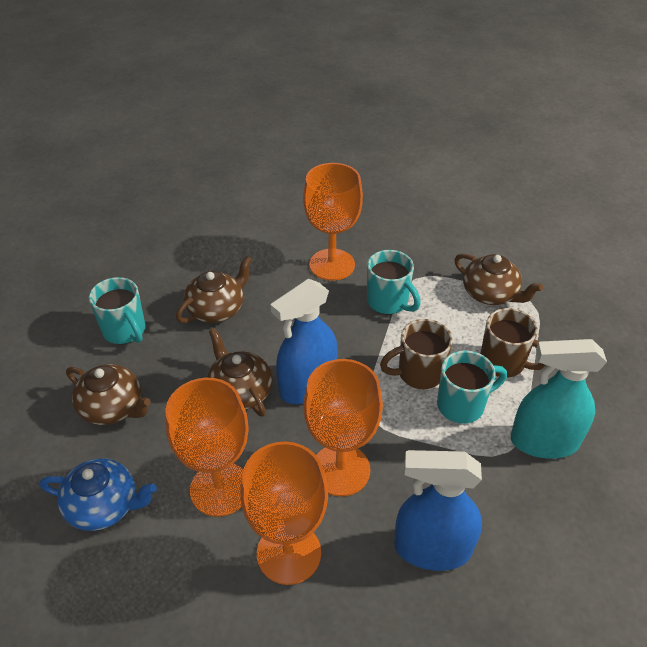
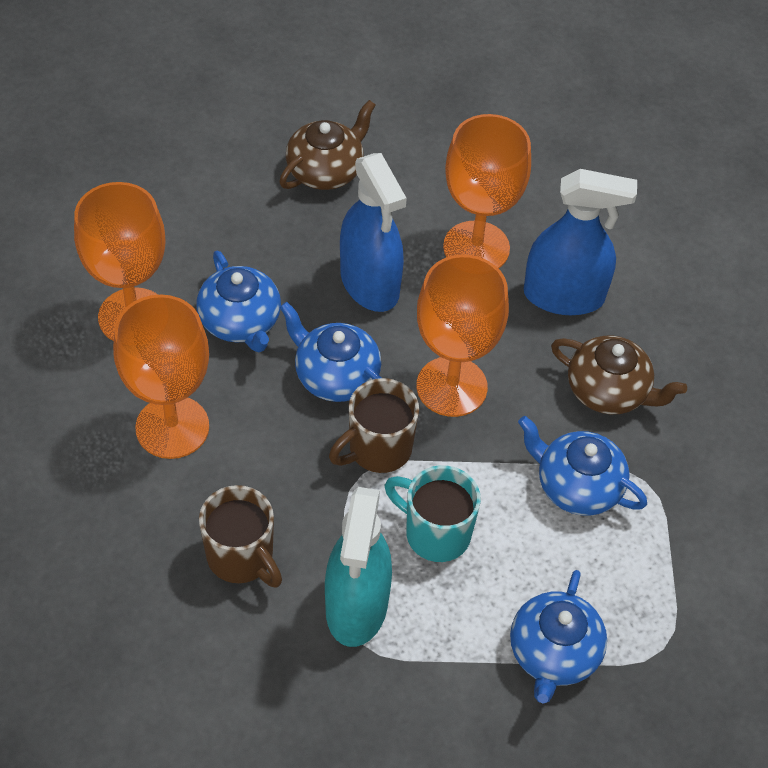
blue teapot: [40,458,157,531] = 1 -> [197,251,281,352] [280,302,381,402] [510,570,607,704] [518,416,647,516] = 4
brown teapot: [66,364,151,425] [176,256,253,323] [207,328,273,417] [454,253,543,305] = 4 -> [279,100,376,190] [551,335,687,414] = 2
turquoise mug: [89,277,145,344] [367,250,421,314] [437,351,507,424] = 3 -> [385,465,481,562] = 1

